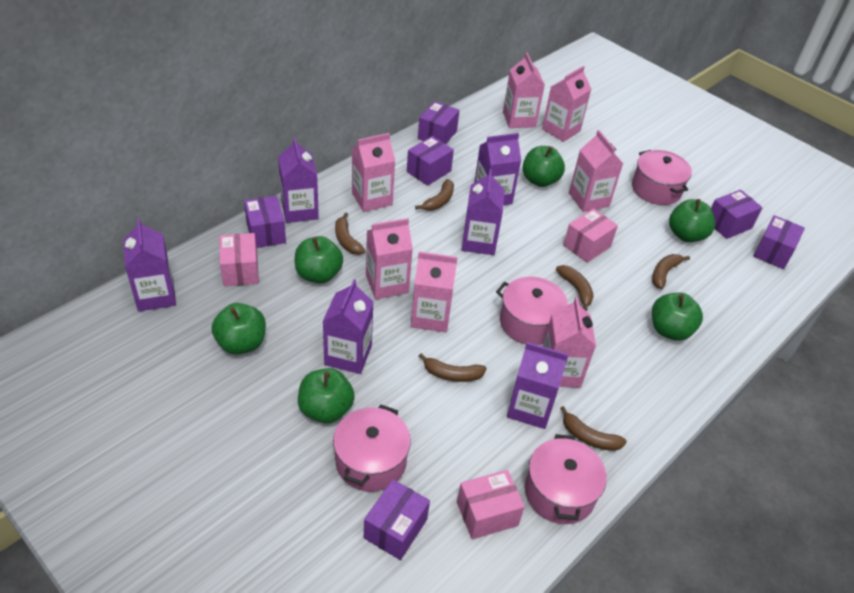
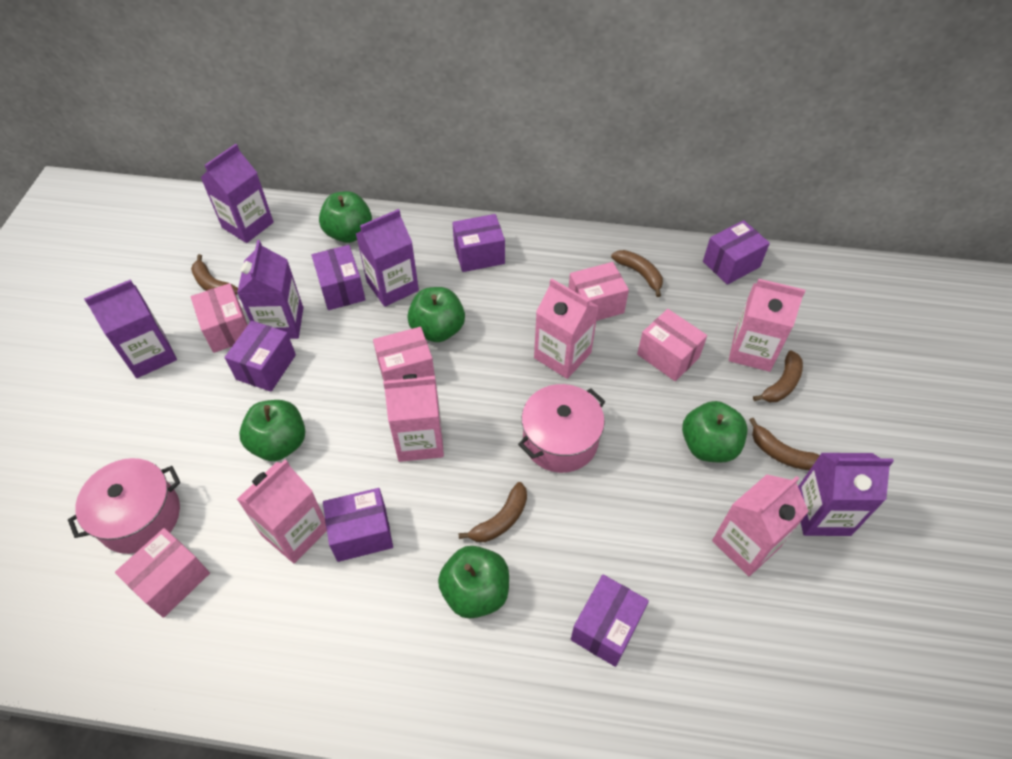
brown banana: [335,212,365,255] [415,179,454,211] [419,353,487,382] [556,265,594,311] [560,406,627,451] [652,254,690,289] = 6 -> [191,254,238,294] [458,482,527,542] [611,250,663,297] [749,418,820,470] [753,350,803,402] = 5
green apple: [212,303,266,354] [295,236,343,284] [298,368,355,423] [522,146,565,187] [652,292,703,341] [669,199,715,242] = 6 -> [239,400,305,461] [319,191,372,243] [407,287,465,342] [438,546,509,619] [682,401,748,463] = 5
pink box: [220,233,259,286] [457,470,525,540] [563,208,618,263] = 3 -> [115,528,210,618] [191,283,248,353] [373,327,435,381] [569,262,629,321] [637,309,707,381] = 5
pink carton: [352,133,395,212] [366,218,413,299] [411,252,458,332] [503,53,545,128] [542,66,591,142] [543,297,596,388] [569,130,623,212] = 7 -> [237,460,327,564] [383,374,444,462] [534,278,599,379] [712,474,809,576] [729,279,805,372] = 5
pink pot: [333,405,411,492] [496,277,568,345] [525,434,607,524] [632,150,692,205] = 4 -> [68,458,180,554] [518,384,605,473] = 2
purple carton: [123,218,176,312] [278,137,319,223] [322,279,374,374] [462,170,505,255] [474,133,521,205] [507,342,569,429] = 6 -> [84,279,177,378] [201,144,274,243] [237,240,303,339] [355,209,419,307] [798,453,894,536] = 5

